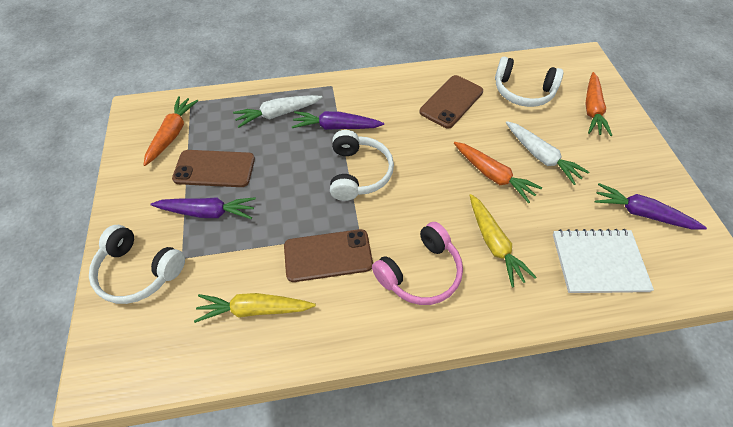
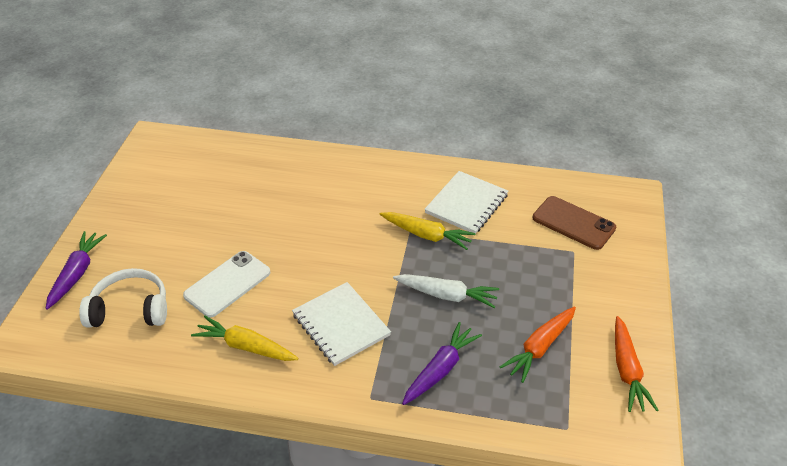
brown phone: [172,150,255,187] [284,229,373,282] [420,75,483,129] = 3 -> [532,196,616,250] = 1
orange carrot: [143,96,198,166] [454,142,542,203] [585,72,612,136] = 3 -> [500,306,576,383] [615,316,658,412] = 2
pink headphones: [372,222,463,305] = 1 -> none = 0
purple carrot: [150,197,256,219] [292,111,384,130] [595,183,707,230] = 3 -> [46,231,107,310] [402,322,482,405] = 2
white carrot: [233,95,323,128] [506,121,589,185] = 2 -> [393,274,499,308] = 1
white headphones: [89,225,185,304] [330,130,394,201] [495,57,563,107] = 3 -> [79,268,167,327] = 1
white notebook: [553,229,654,293] = 1 -> [292,282,391,366] [424,171,508,234] = 2
white phone: none = 0 -> [183,251,270,318] = 1

